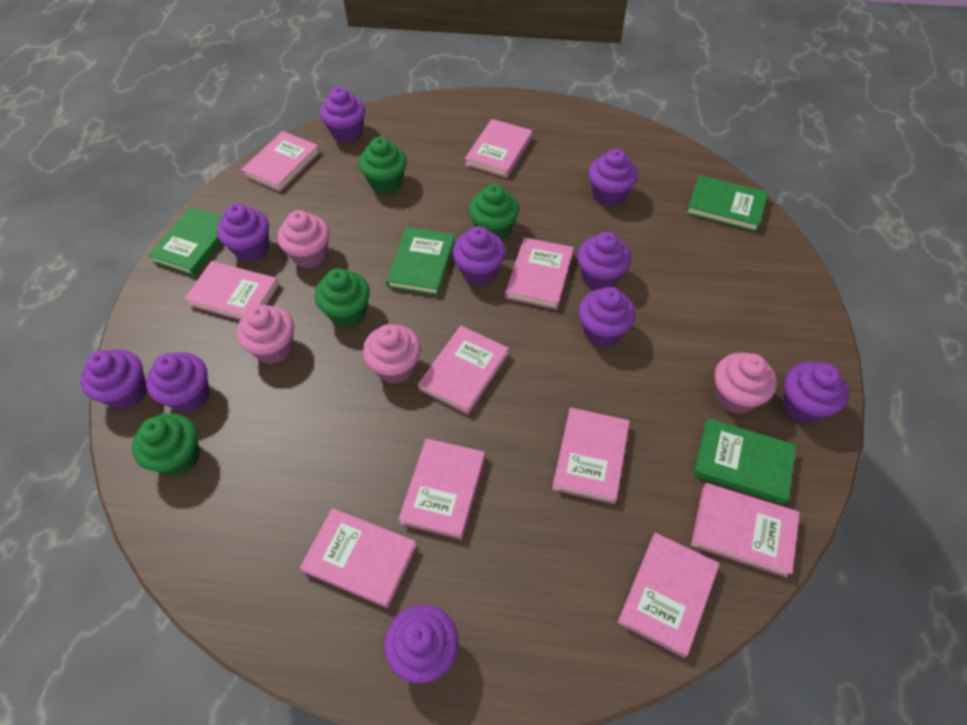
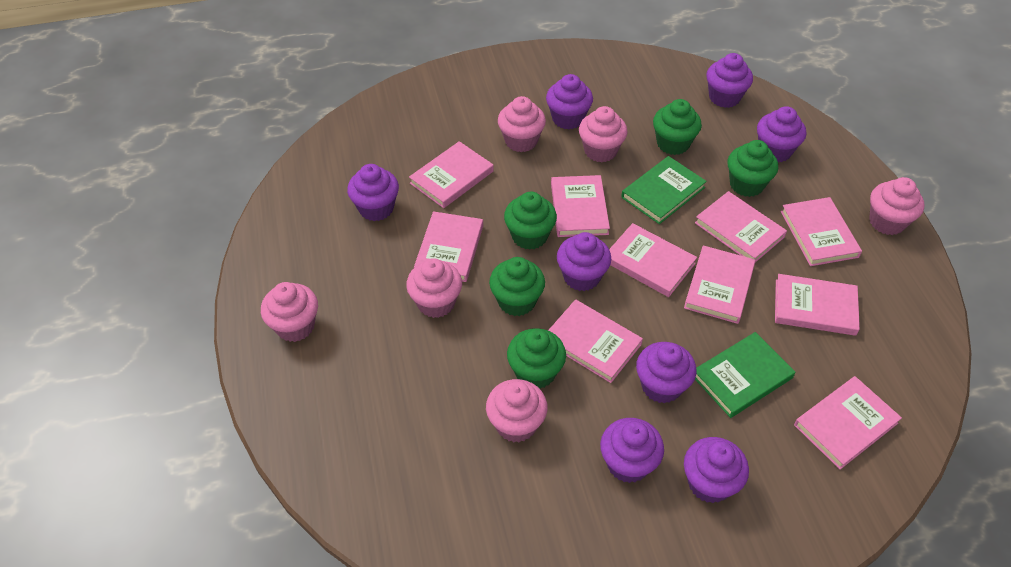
green book: [148,207,222,276] [386,227,455,295] [686,175,768,232] [693,418,796,504] = 4 -> [621,156,707,224] [695,332,795,418] = 2
green cupcake: [132,413,200,476] [315,268,370,328] [359,137,407,194] [469,184,519,240] = 4 -> [489,257,545,316] [504,192,557,250] [507,328,566,389] [653,99,702,155] [728,140,778,197] = 5
pink cupcake: [236,305,294,364] [277,210,330,269] [363,324,421,384] [714,353,777,414] = 4 -> [261,282,318,342] [406,258,462,318] [486,379,548,442] [498,96,546,152] [579,106,628,162] [869,177,925,235] = 6
purple cupcake: [80,349,147,410] [146,352,210,413] [217,204,269,262] [320,87,365,143] [384,604,458,683] [452,226,505,285] [577,232,631,290] [578,287,635,347] [588,149,638,207] [782,362,849,424] = 10 -> [347,164,399,221] [546,74,593,129] [557,232,611,291] [600,418,664,483] [636,342,697,404] [684,437,749,503] [706,53,753,108] [757,106,806,162] = 8

